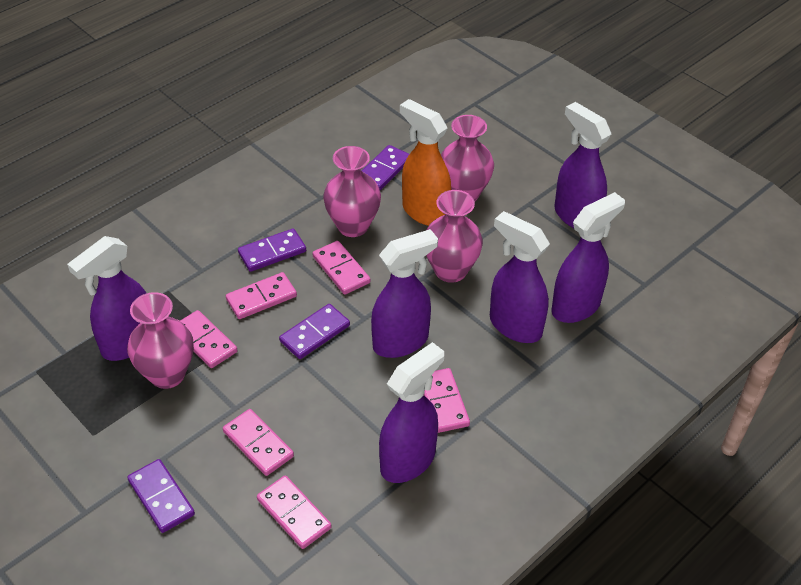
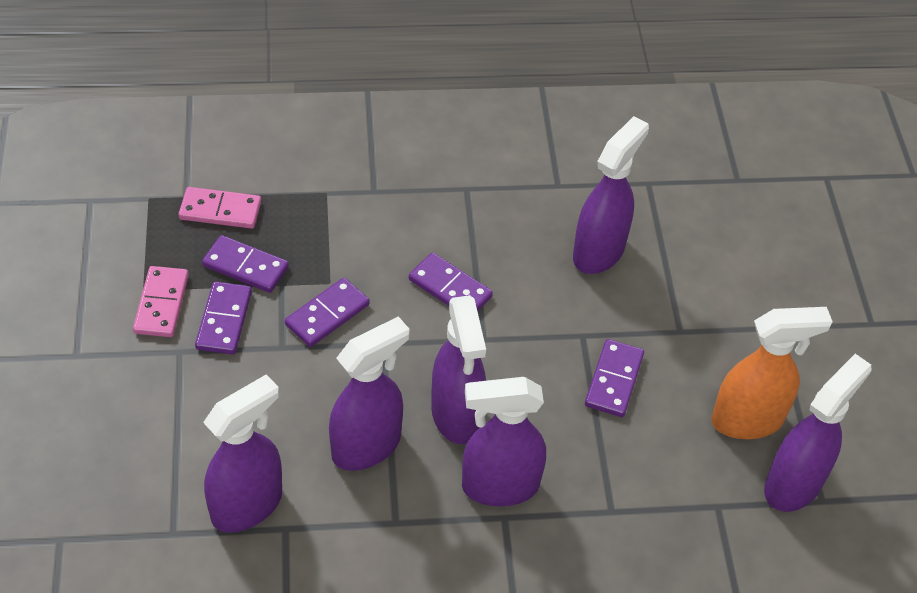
pink domino: [180,310,237,368] [223,409,294,476] [226,272,297,319] [257,475,331,549] [312,241,370,295] [424,368,470,433] = 6 -> [133,266,189,337] [179,187,261,229] = 2
pink vase: [127,292,194,389] [323,146,381,237] [426,190,483,283] [441,115,494,201] = 4 -> none = 0
purple domino: [127,459,195,533] [238,229,306,272] [279,304,350,359] [362,145,409,190] = 4 -> [195,281,252,354] [202,235,289,293] [285,278,370,347] [409,252,493,311] [585,339,644,417] = 5

